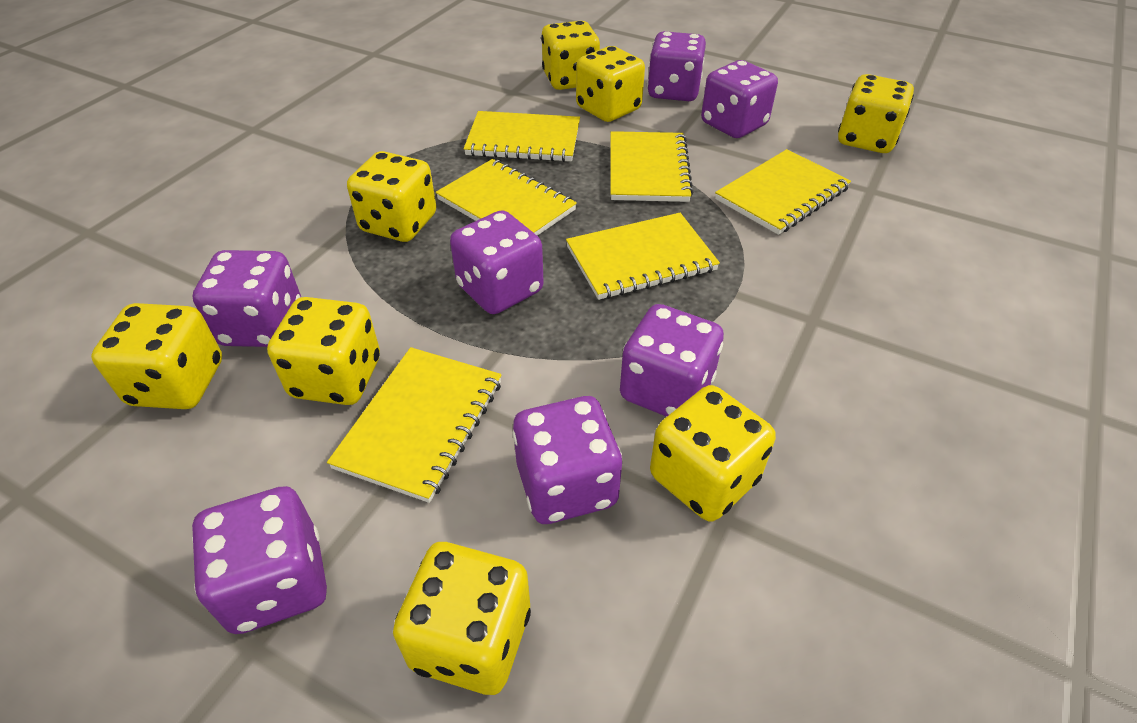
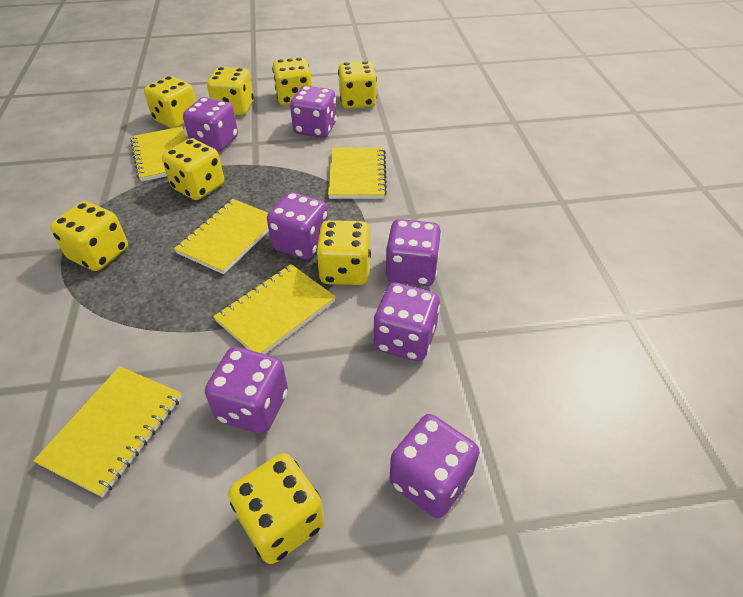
yellow notebook: [327,347,502,503] [436,159,577,236] [464,111,580,162] [566,213,720,300] [611,131,694,202] [715,149,851,235] = 6 -> [33,366,182,497] [130,127,186,182] [174,199,269,274] [213,264,336,354] [328,148,387,199] = 5

